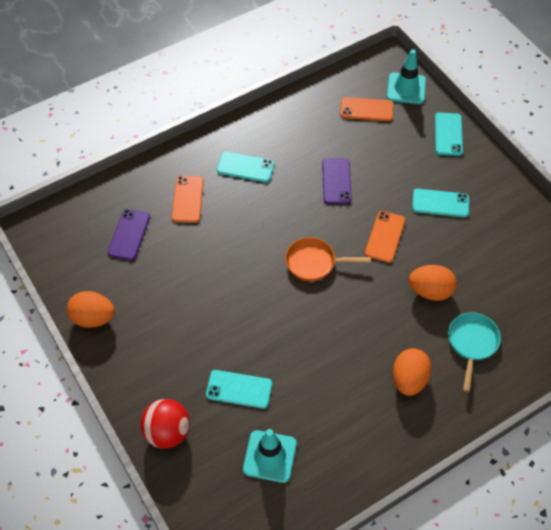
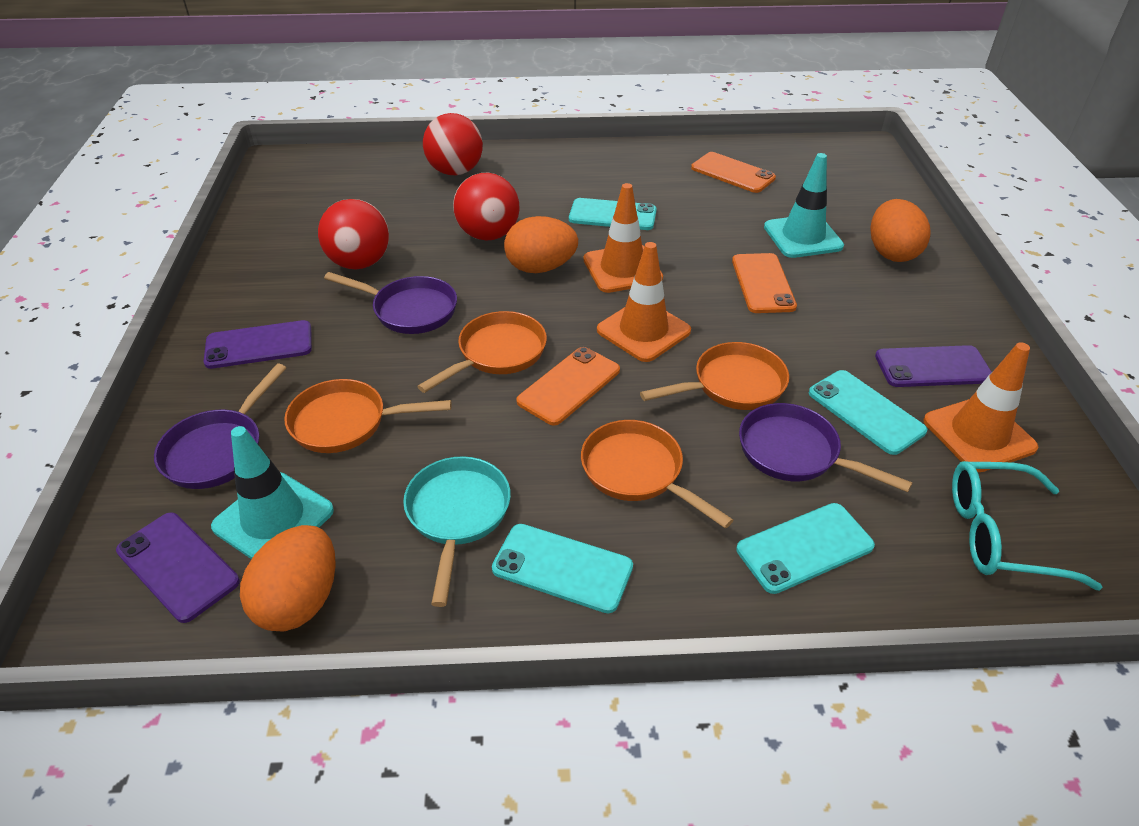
orange pan: [285,237,371,281] = 1 -> [284,379,452,453] [417,311,547,393] [581,420,733,529] [640,342,789,410] = 4
orange traffic cone: none = 0 -> [583,183,663,293] [597,242,691,362] [923,342,1038,472] = 3
purple pan: none = 0 -> [154,364,286,489] [324,272,457,334] [739,403,913,492] = 3
purple phone: [108,209,150,260] [322,158,352,204] = 2 -> [116,512,240,623] [203,320,312,369] [875,345,992,387] = 3
red ball: [140,399,190,449] = 1 -> [318,199,389,269] [423,113,483,175] [453,173,520,240] = 3
turquoise glasses: none = 0 -> [952,461,1102,590] = 1

